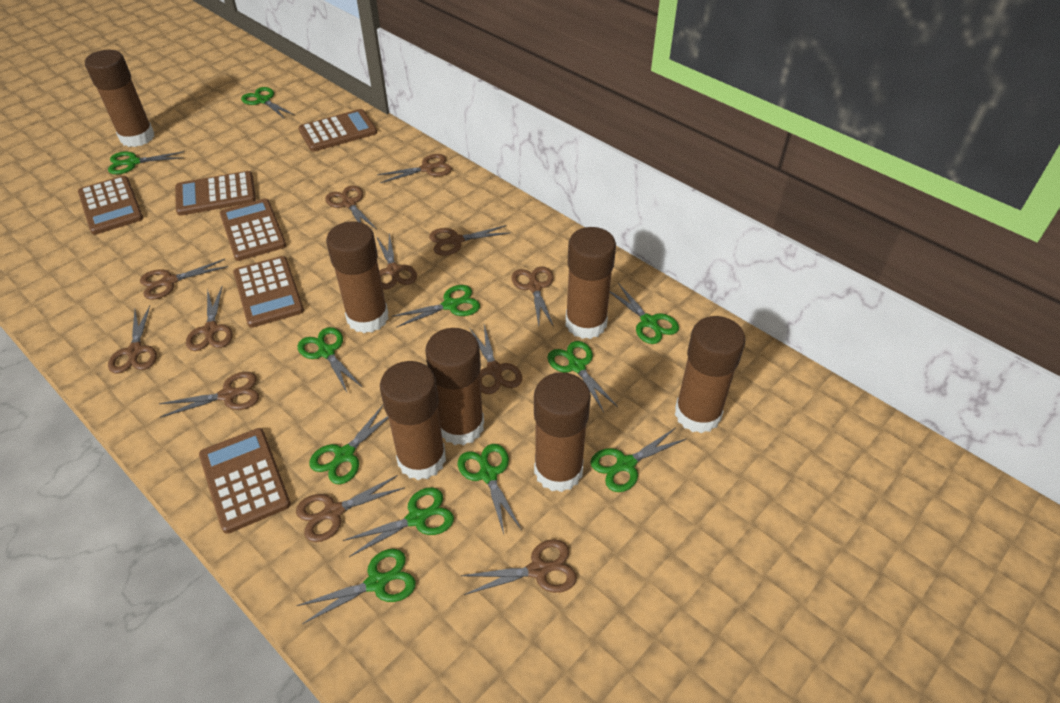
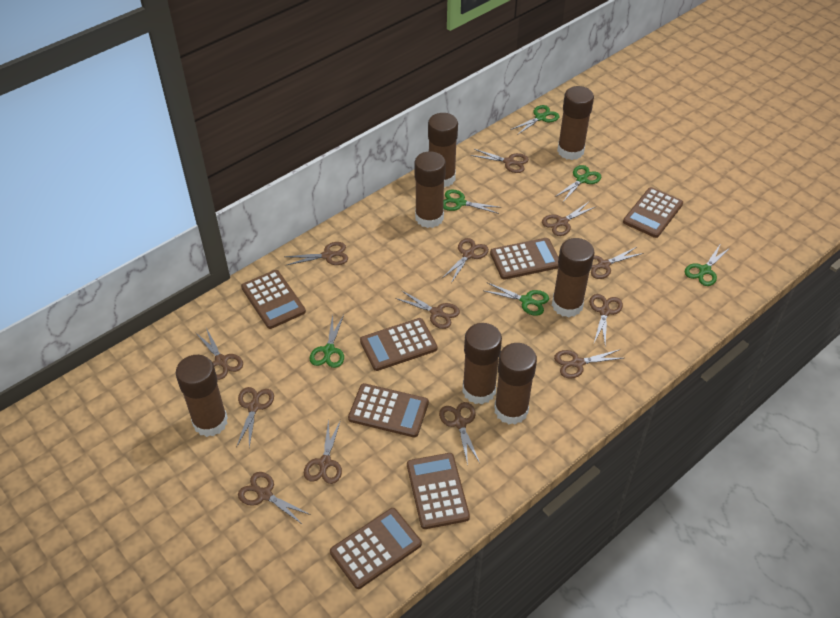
brown calculator: [78,176,143,235] [175,171,256,216] [199,428,291,534] [220,199,286,261] [233,256,304,328] [298,109,377,152] = 6 -> [241,270,306,329] [330,508,422,589] [348,383,429,437] [360,318,438,371] [407,453,470,529] [490,238,559,280] [623,187,683,238] = 7
brown scissors: [108,305,157,374] [140,259,228,300] [159,372,259,418] [186,287,233,351] [296,475,404,542] [325,186,377,229] [376,233,417,290] [377,154,452,183] [429,225,509,256] [461,539,577,595] [469,325,522,394] [511,266,554,327] = 12 -> [195,328,243,380] [236,387,274,448] [238,472,311,525] [285,242,348,266] [304,419,342,484] [395,290,460,329] [439,402,480,465] [441,238,489,283] [470,149,529,173] [542,202,597,236] [554,349,624,379] [589,294,623,344] [591,247,643,279] = 13
green scissors: [108,151,184,174] [241,87,294,119] [296,549,416,624] [298,327,363,392] [309,405,388,484] [343,487,454,557] [392,285,480,328] [458,444,522,534] [547,341,618,412] [591,428,686,492] [610,283,679,344] = 11 -> [309,315,344,368] [443,190,502,214] [485,283,549,316] [510,105,559,135] [555,165,601,202] [685,243,731,286] = 6

